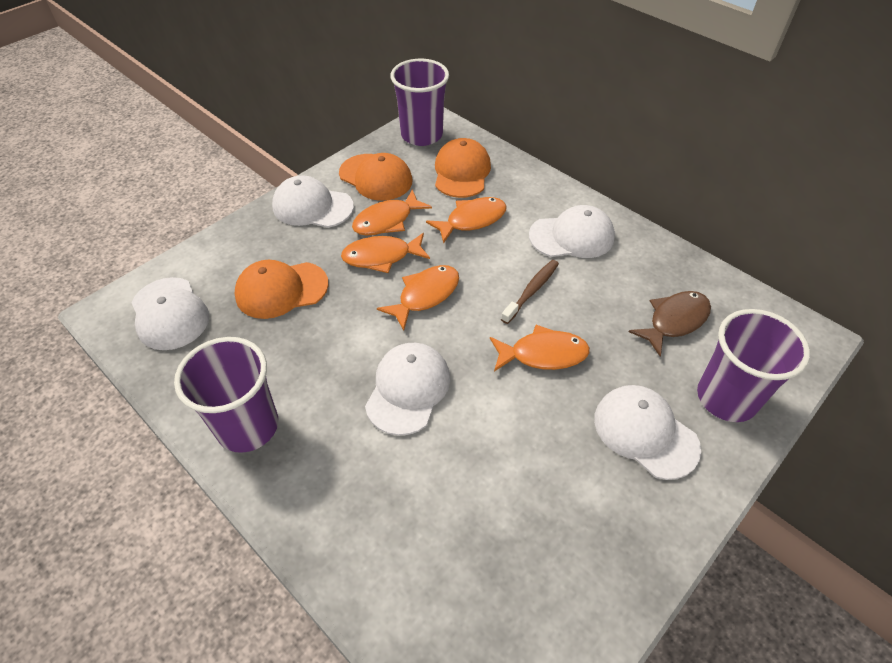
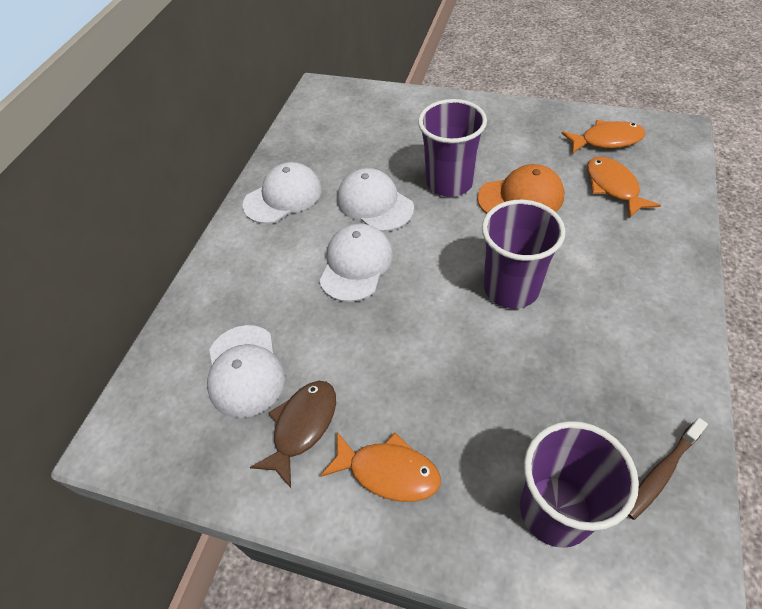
orange cap: [235,260,328,319] [339,153,412,201] [435,138,491,198] = 3 -> [477,164,564,214] = 1
orange fish: [341,233,430,273] [352,189,432,236] [377,265,459,331] [426,197,507,244] [490,325,590,372] = 5 -> [320,432,441,502] [561,120,645,154] [587,156,661,218] = 3
white cap: [131,277,209,350] [272,175,354,228] [365,343,450,436] [529,205,615,258] [594,385,701,480] = 5 -> [207,325,285,418] [242,162,322,224] [319,223,393,302] [337,168,414,232] = 4

